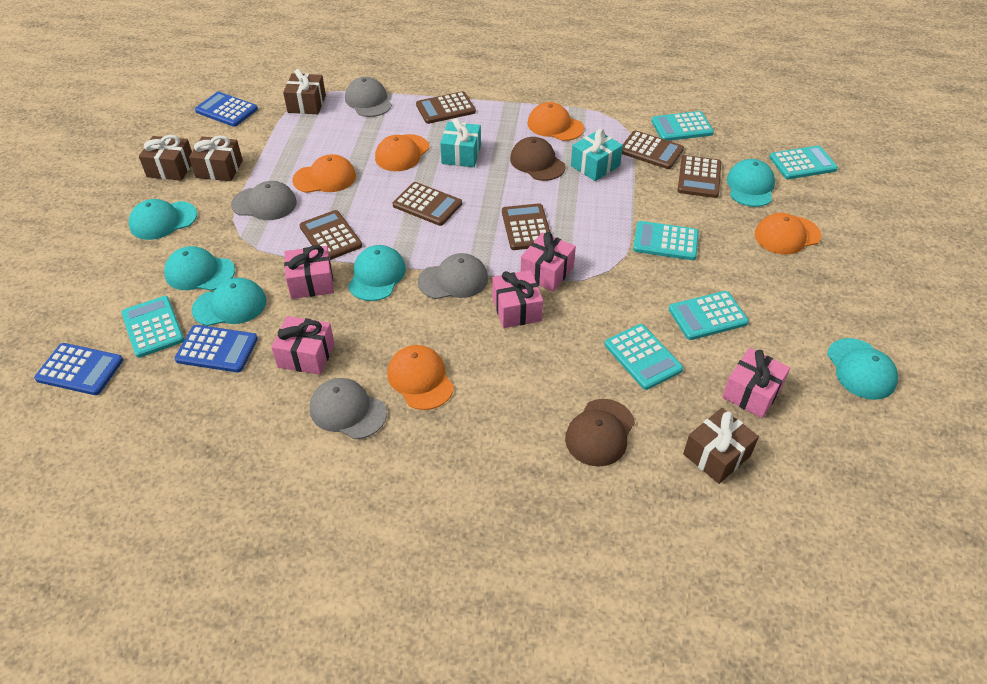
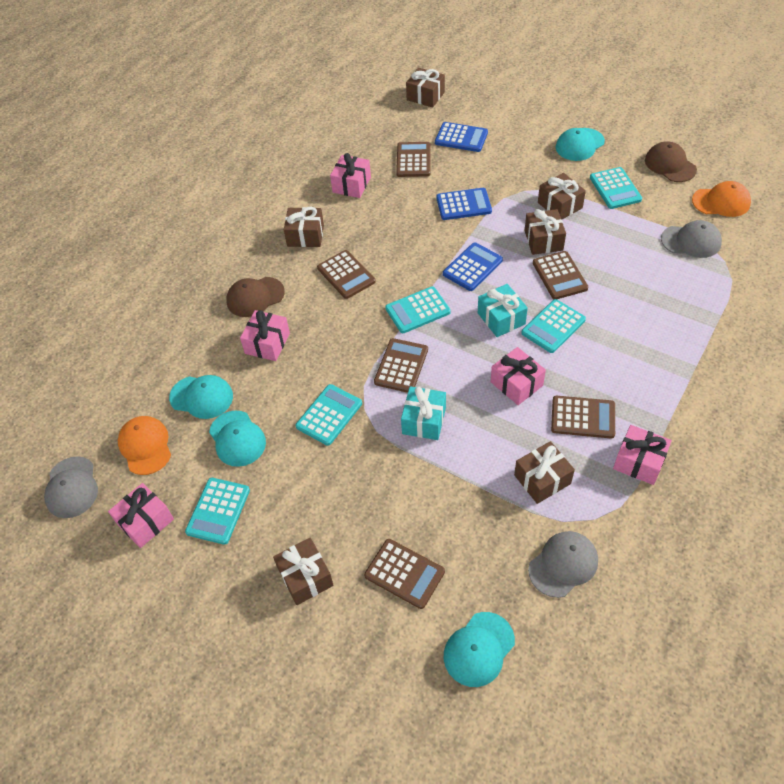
brown gift: [139,135,192,181] [189,136,243,181] [283,69,326,114] [683,408,759,484] = 4 -> [273,538,334,605] [284,207,324,247] [406,68,445,107] [514,441,575,504] [525,209,566,255] [538,173,586,219] = 6
grey cap: [231,181,297,220] [310,378,387,439] [345,77,392,117] [418,253,488,299] = 4 -> [44,456,98,518] [528,531,598,598] [661,220,722,258] = 3
orange cap: [292,154,356,193] [375,134,429,171] [387,345,454,410] [527,102,584,141] [755,213,821,255] = 5 -> [118,416,171,475] [692,181,751,217] = 2
turquoise calculator: [121,296,184,358] [605,324,683,390] [633,221,699,260] [651,111,714,141] [669,291,749,340] [769,145,838,179] = 6 -> [185,478,250,545] [296,384,362,446] [385,286,451,333] [521,299,586,353] [590,167,642,209] = 5
turquoise cap: [129,199,197,240] [164,246,235,291] [192,278,266,326] [348,245,406,301] [727,159,775,207] [827,338,898,400] = 6 -> [169,375,233,419] [209,411,266,467] [444,612,515,687] [555,128,605,161] = 4

